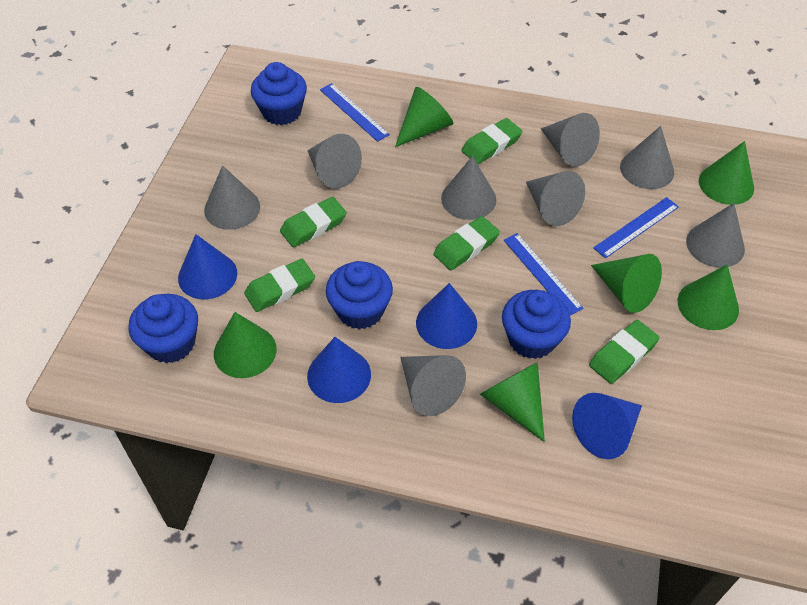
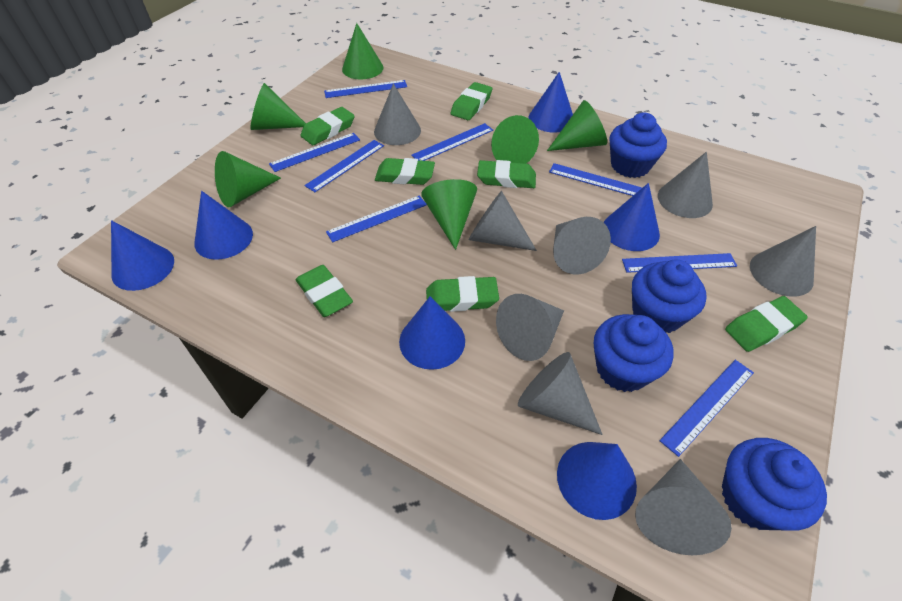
blue cone: [178,234,237,299] [307,337,371,403] [416,283,477,349] [572,393,642,459] = 4 -> [111,220,174,291] [194,191,253,260] [399,296,465,370] [529,72,573,133] [557,442,637,520] [604,183,660,251] = 6
blue ruler: [320,83,390,142] [504,233,583,316] [593,197,679,258] = 3 -> [269,133,360,172] [305,140,384,192] [324,80,407,98] [326,196,427,242] [411,123,493,161] [549,163,642,196] [622,253,737,273] [659,360,754,457] = 8
green eraser: [244,259,315,312] [280,197,347,247] [433,216,500,270] [462,118,522,164] [589,320,660,384] = 5 -> [296,265,353,317] [300,107,355,145] [375,158,435,185] [426,276,499,312] [451,82,492,120] [477,160,536,188] [725,296,808,352] = 7

